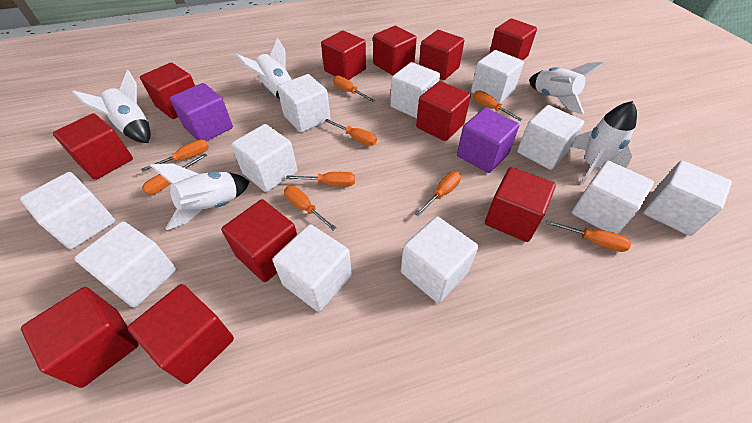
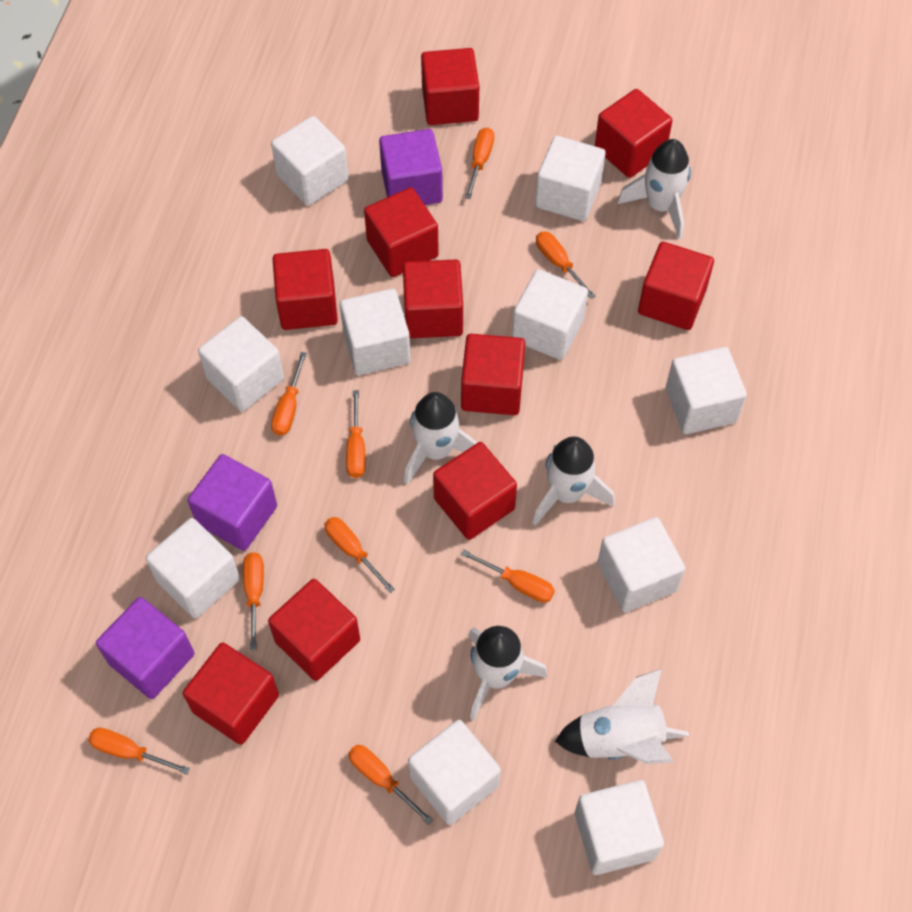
purple cube: [170,83,233,141] [457,108,520,173] = 2 -> [96,597,194,699] [188,454,277,551] [379,129,443,205] = 3
red cube: [21,287,139,388] [53,113,133,180] [127,284,234,384] [140,63,195,119] [221,199,297,282] [321,31,366,80] [373,26,417,75] [416,81,471,141] [419,30,464,80] [485,167,556,242] [489,19,537,60] = 11 -> [183,642,279,745] [268,579,360,681] [272,249,338,330] [364,187,439,277] [403,259,463,338] [421,48,479,125] [433,442,517,540] [461,334,525,415] [595,89,673,178] [638,242,714,330] = 10
white cube: [20,172,115,249] [74,221,176,307] [231,124,298,192] [272,224,352,312] [277,74,330,133] [390,62,440,118] [401,216,478,303] [471,50,524,104] [517,105,584,170] [572,161,654,234] [644,161,732,236] = 11 -> [146,518,240,619] [198,316,284,412] [271,116,348,206] [340,289,411,375] [408,720,501,825] [512,269,588,360] [535,136,606,221] [575,780,664,875] [598,517,685,612] [666,347,747,434] = 10

